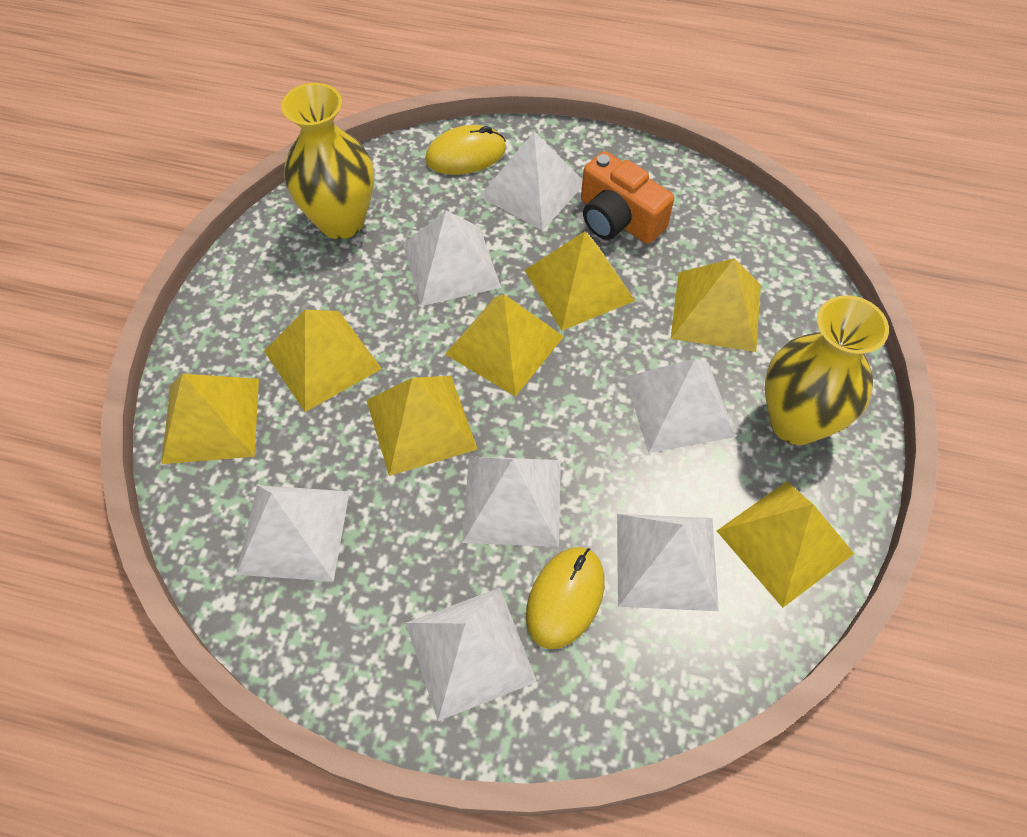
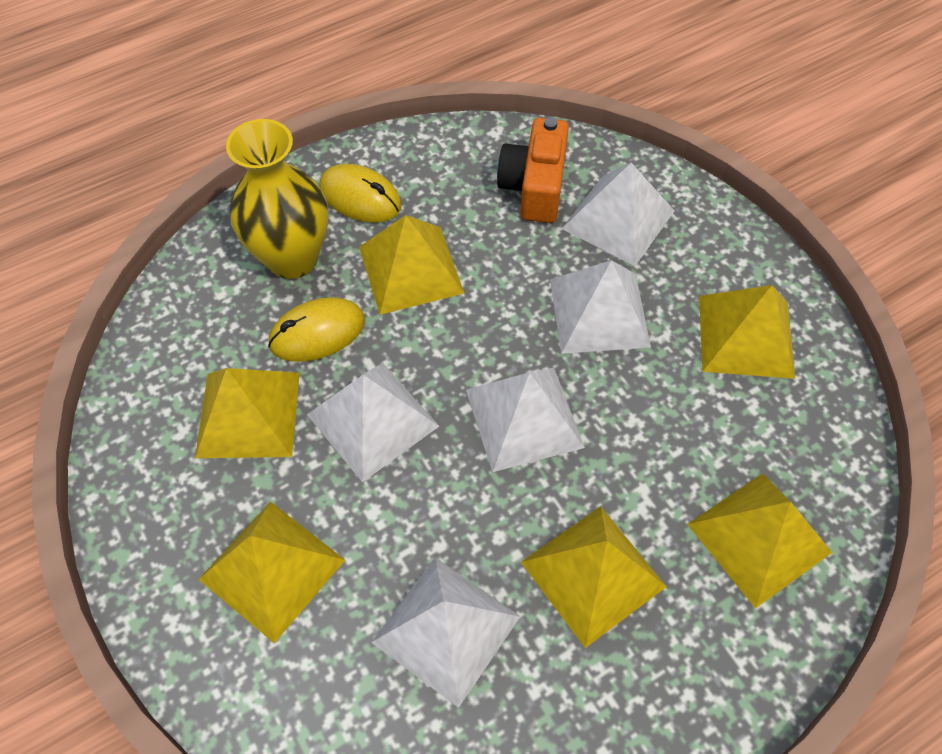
white pyramid: [236,485,350,582] [403,211,501,306] [406,588,537,721] [462,457,561,547] [479,132,582,231] [617,514,719,611] [625,359,736,453] = 7 -> [307,363,439,482] [371,557,520,708] [466,368,585,472] [550,260,651,354] [562,163,675,266] = 5
yellow pyramid: [161,374,259,464] [264,310,382,412] [366,376,477,476] [445,294,564,397] [524,231,635,331] [671,258,761,352] [717,481,854,608] = 7 -> [195,368,300,458] [199,502,345,643] [359,215,464,315] [521,506,667,648] [687,473,833,609] [699,285,796,379] = 6
yellow vase: [281,83,374,239] [765,295,889,445] = 2 -> [226,119,328,279] = 1

